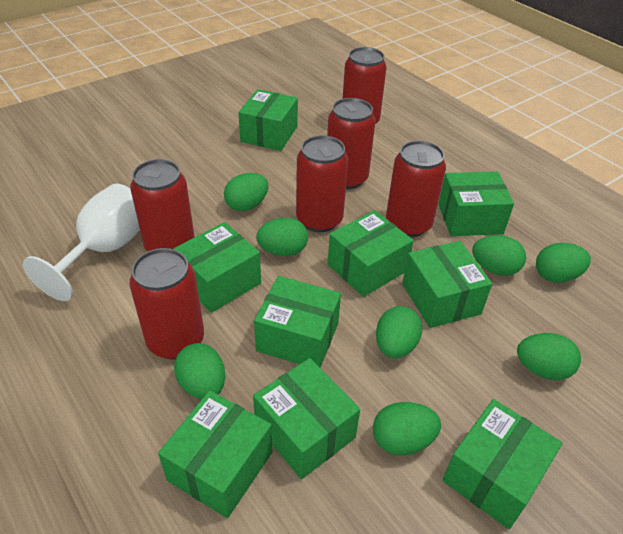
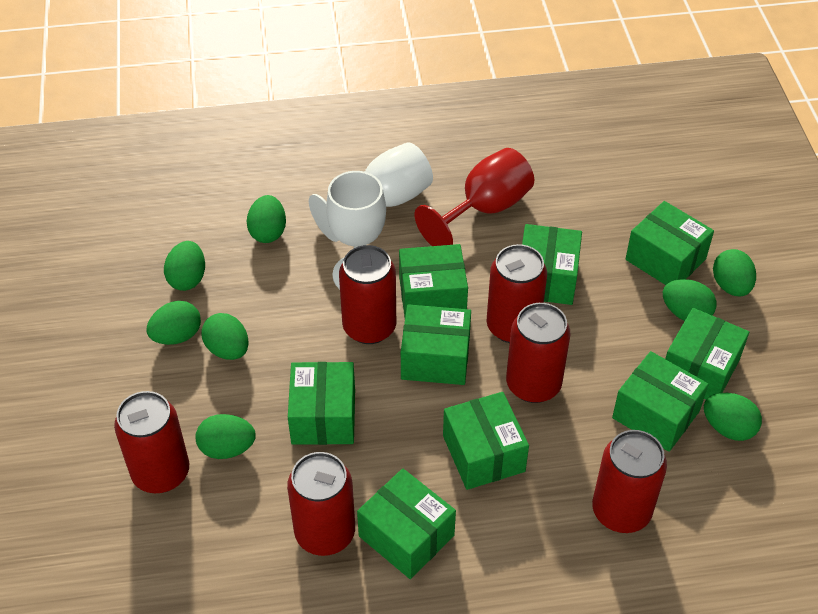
red goblet: none = 0 -> [415,148,534,246] = 1
white goblet: [23,183,140,301] = 1 -> [309,142,433,242] [326,171,386,289] = 2

